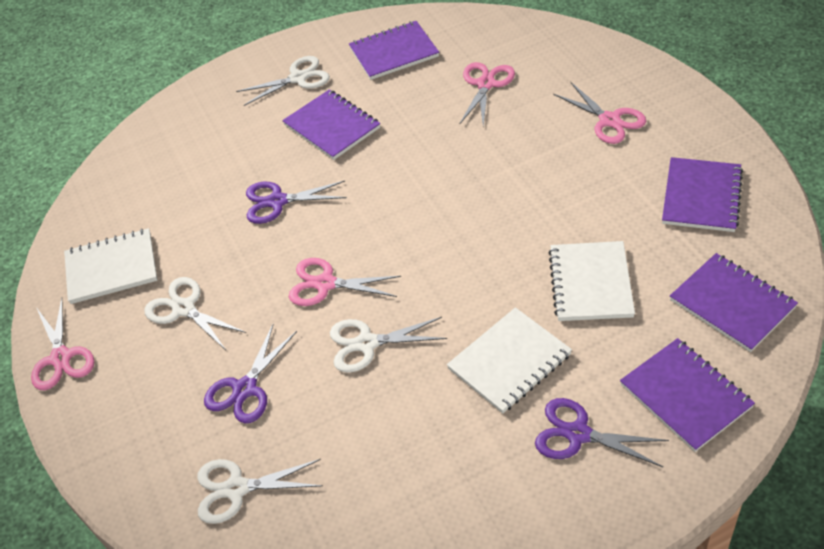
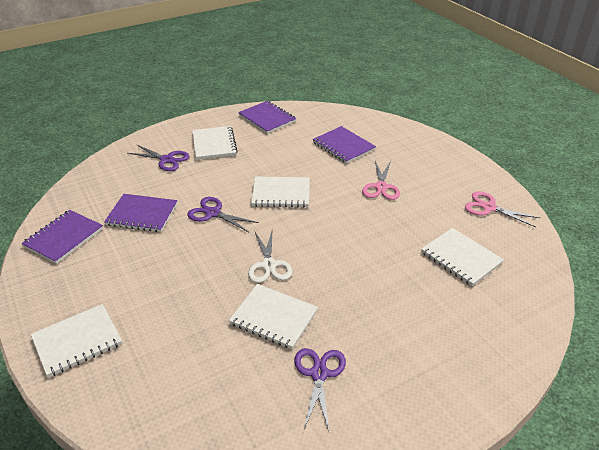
pink scissors: [31,298,94,390] [288,258,401,306] [460,62,515,126] [553,82,646,144] = 4 -> [362,161,400,200] [465,191,540,227] = 2
purple notebook: [282,90,380,160] [349,21,439,80] [620,338,755,452] [662,157,743,232] [670,253,798,352] = 5 -> [21,210,103,264] [104,194,177,232] [238,101,297,134] [313,126,376,164] = 4
white notebook: [64,228,157,304] [447,307,572,413] [548,241,635,321] = 3 -> [31,304,122,378] [192,126,238,160] [229,284,318,349] [251,177,310,207] [421,228,504,286] = 5
white scissors: [144,277,246,350] [197,459,323,524] [236,56,330,106] [330,317,447,373] = 4 -> [248,231,292,283] = 1

